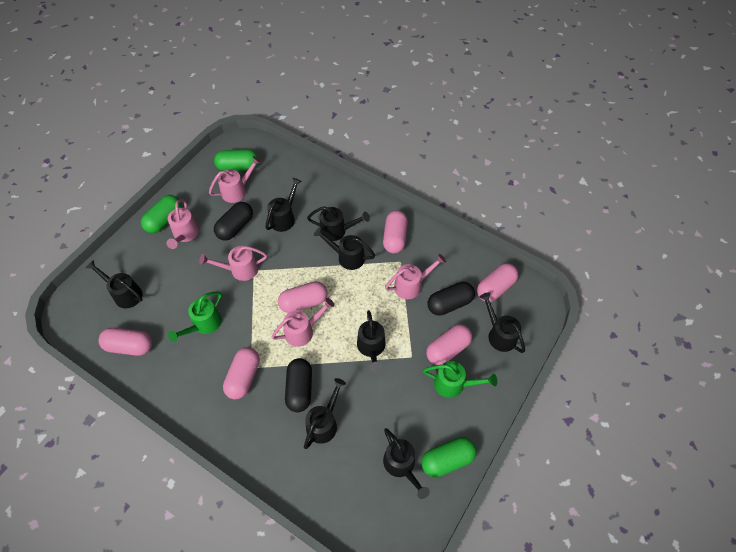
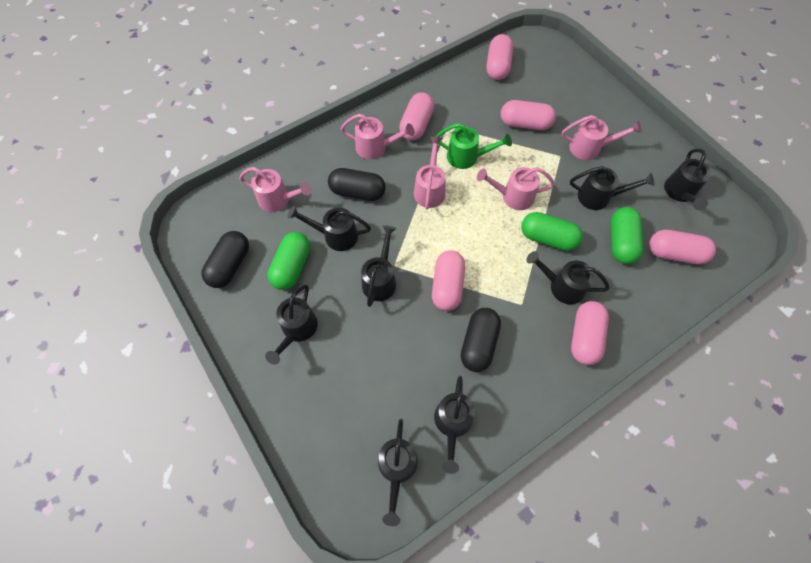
green watering can: [168,291,222,342] [423,361,497,398] = 2 -> [435,123,512,169] = 1

